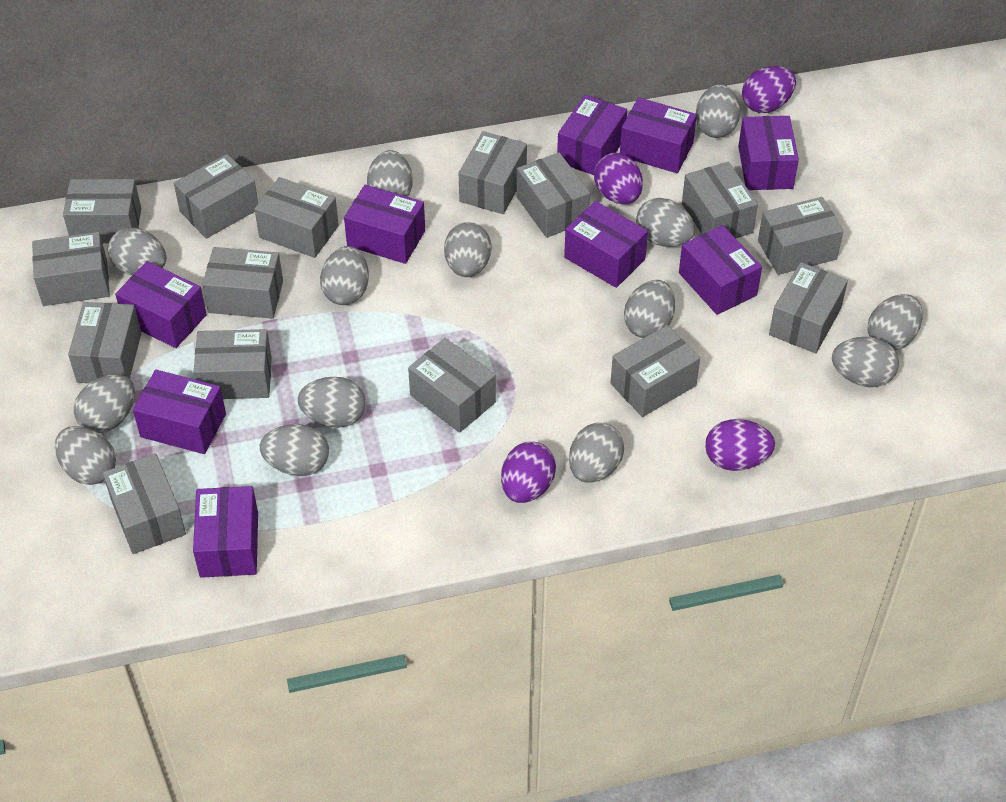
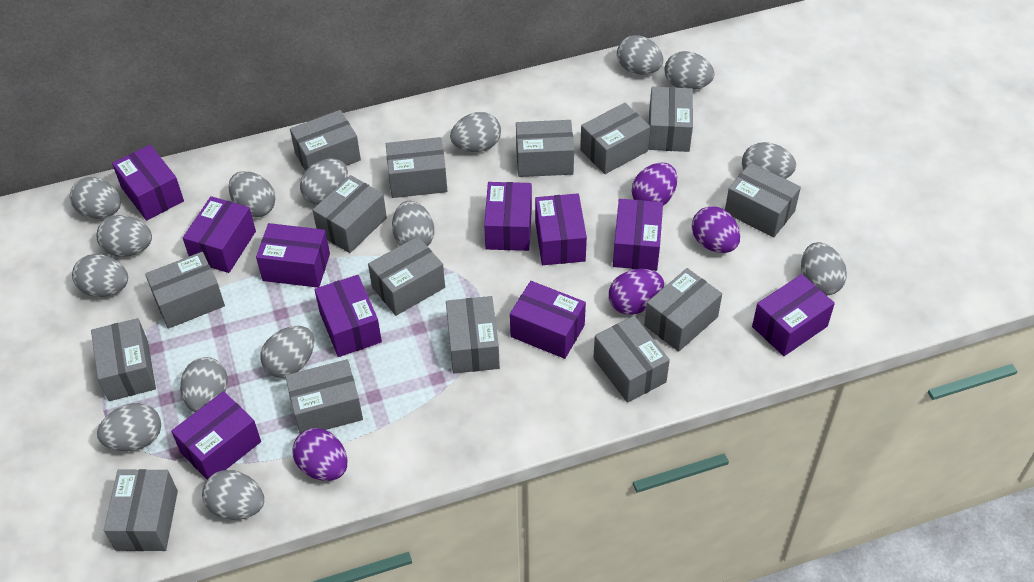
grey egg: [55,426,116,485] [74,374,135,433] [108,228,167,275] [260,424,329,476] [298,377,366,428] [320,246,369,305] [367,150,413,197] [444,222,491,277] [569,423,624,483] [624,280,675,338] [636,198,695,247] [696,84,740,138] [832,337,899,387] [867,294,923,350] = 14 -> [70,177,121,219] [72,254,128,297] [97,215,152,257] [97,403,161,451] [180,357,228,412] [202,470,264,520] [228,171,276,217] [260,326,314,378] [300,158,348,205] [392,201,434,246] [450,112,501,152] [617,35,663,75] [664,51,715,90] [742,142,796,179] [801,242,847,296] = 15
purple box: [115,261,207,348] [133,370,226,454] [193,486,258,578] [344,185,425,264] [557,95,627,175] [564,201,648,288] [620,97,697,173] [679,225,762,315] [738,116,799,190] = 9 -> [112,145,184,221] [171,391,261,479] [183,196,256,273] [256,223,330,288] [314,275,382,357] [484,182,532,251] [510,281,586,359] [535,193,587,265] [613,199,663,271] [752,274,835,356] = 10

